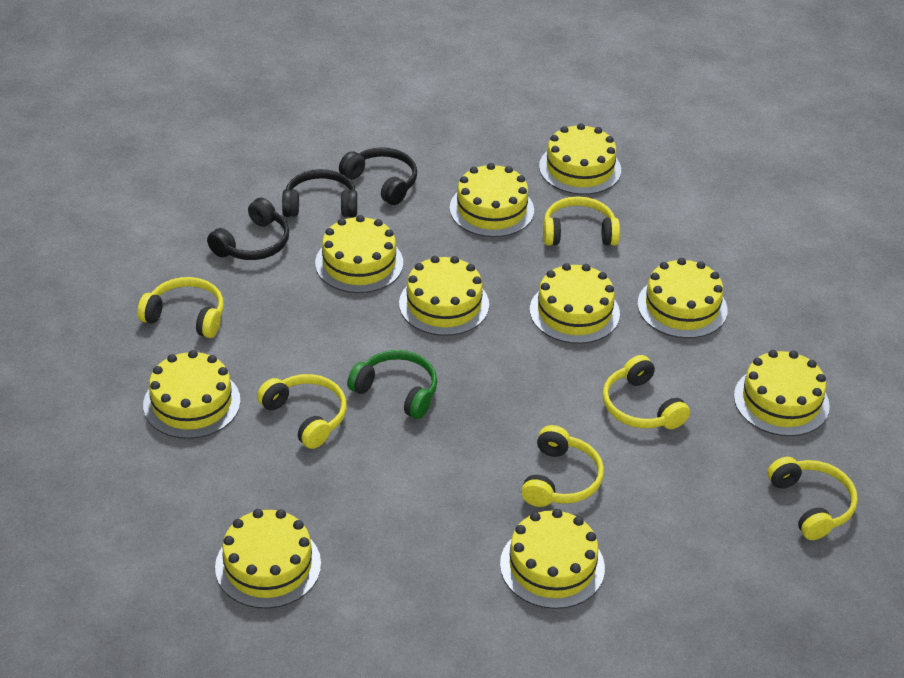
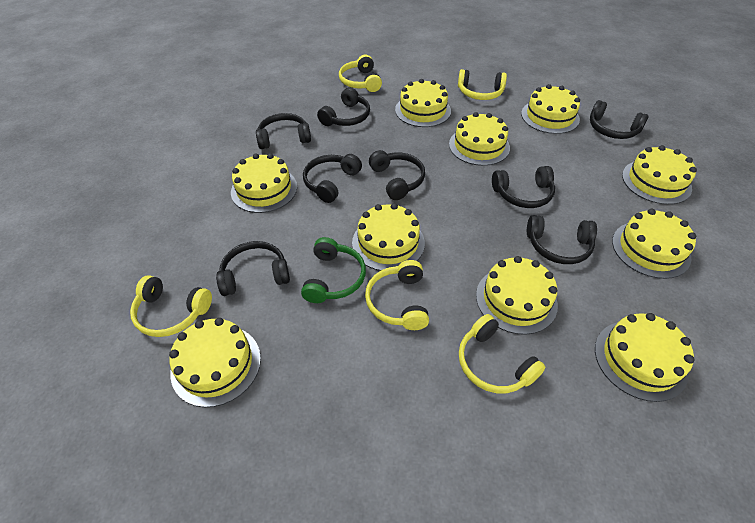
black headphones: [207,198,289,260] [282,169,357,217] [339,147,417,205] = 3 -> [216,241,290,296] [256,113,311,149] [303,154,362,203] [317,87,370,126] [369,150,425,200] [492,166,555,208] [527,215,597,264] [590,100,648,139] = 8
yellow headphones: [137,277,224,338] [257,374,347,449] [521,425,604,507] [543,196,620,246] [603,355,690,429] [767,457,858,540] = 6 -> [130,275,212,337] [339,55,382,92] [365,260,429,330] [458,69,507,100] [459,314,545,393] = 5

